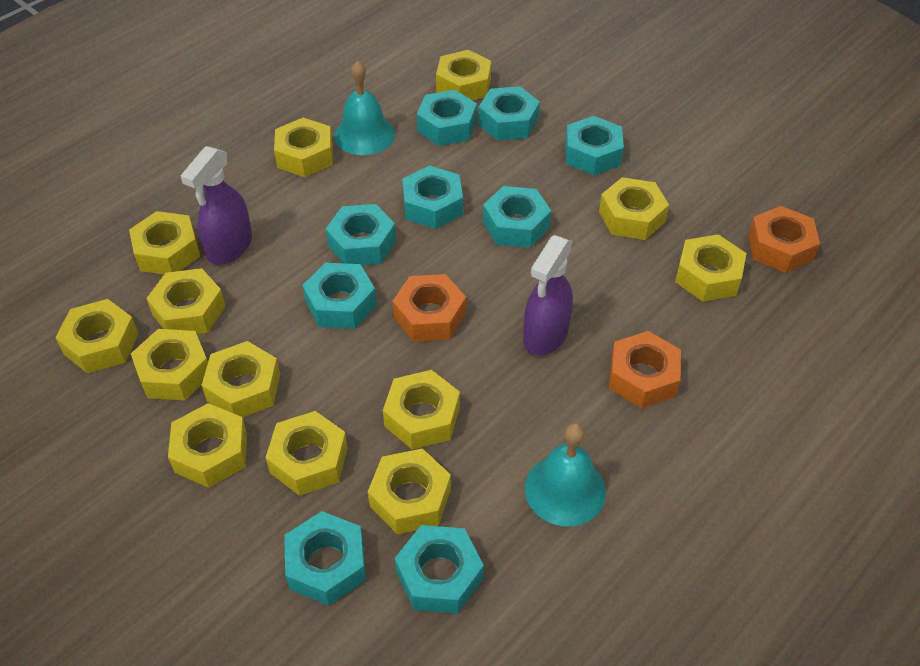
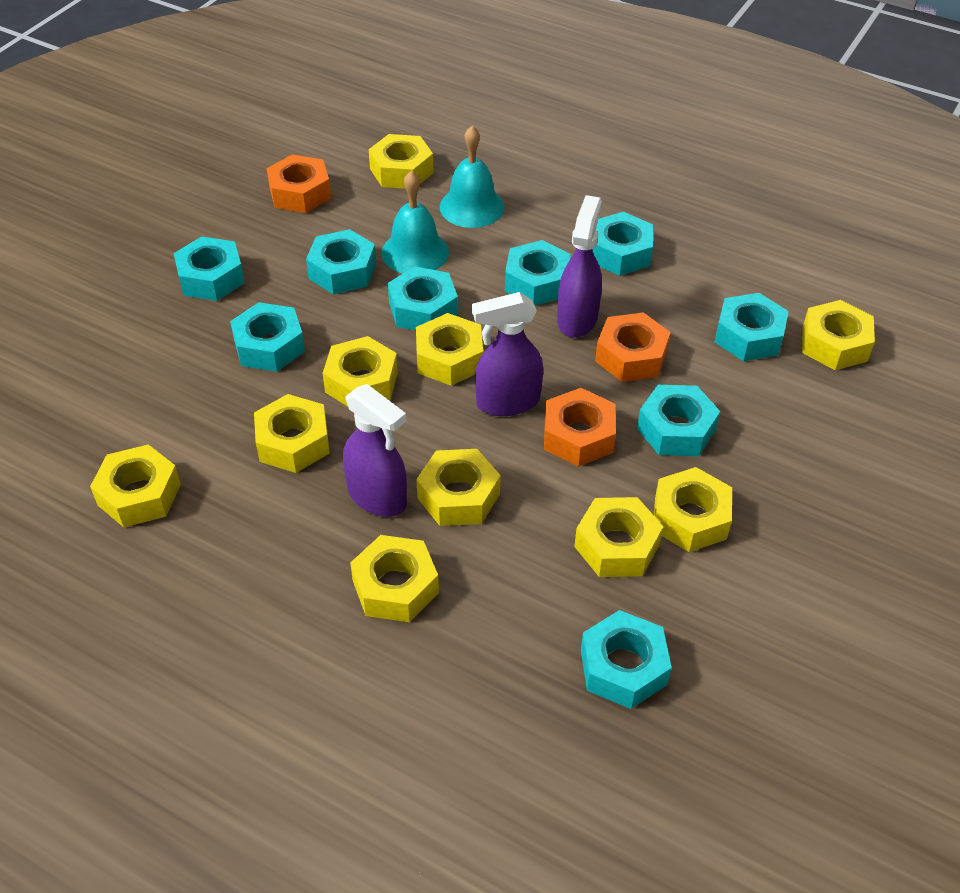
purple spray bottle: [180,146,252,265] [523,235,573,356] = 2 -> [343,384,407,517] [472,292,543,416] [557,195,602,338] = 3
yellow nut: [55,299,139,373] [129,211,200,274] [131,329,208,400] [146,268,226,334] [168,403,247,488] [201,341,280,418] [266,411,348,496] [274,118,333,177] [368,448,451,534] [383,370,460,450] [436,50,491,101] [599,177,669,240] [675,234,747,302] = 13 -> [90,444,181,527] [254,394,330,473] [323,336,398,407] [350,535,439,622] [369,134,434,189] [416,313,483,386] [416,449,501,526] [574,497,663,577] [654,467,732,552] [802,300,875,370] = 10

